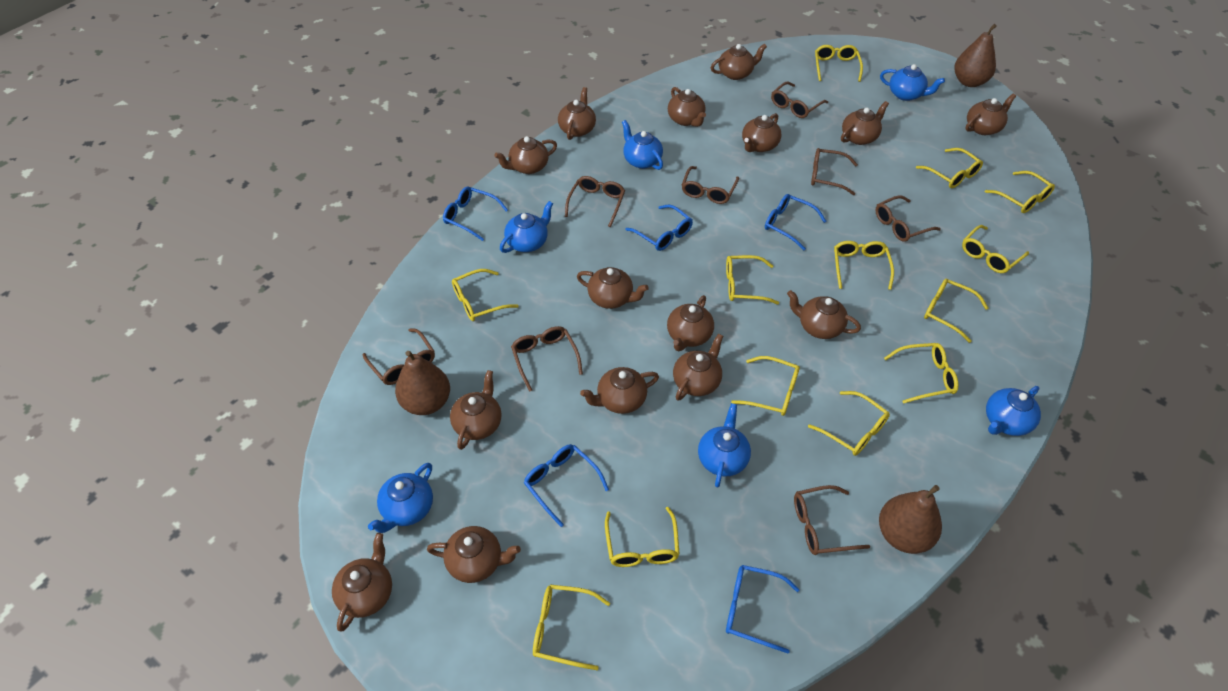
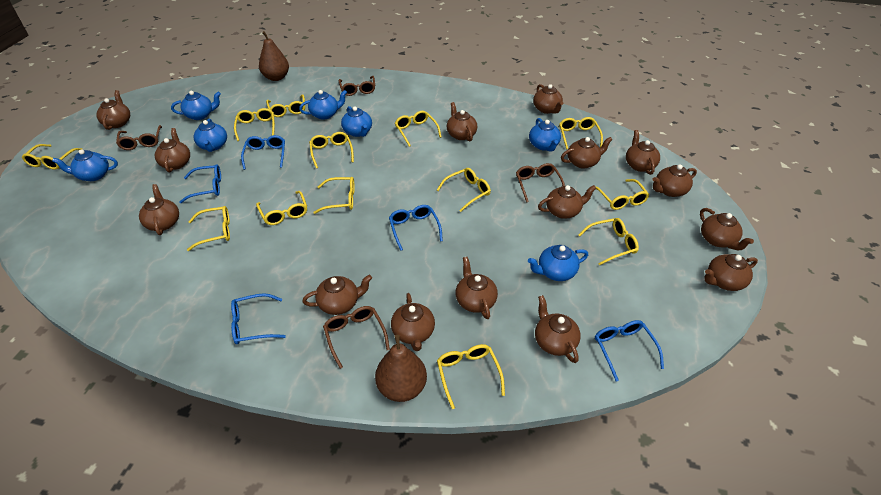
blue teapot: [368,463,433,533] [500,201,553,253] [622,120,663,170] [698,403,751,487] [880,64,945,101] [986,386,1041,436] = 6 -> [52,149,118,181] [171,91,221,120] [194,118,227,152] [299,90,347,120] [341,106,372,137] [528,245,588,281] [529,118,561,152] = 7
brown glasses: [363,328,435,385] [511,326,583,392] [565,176,625,227] [682,166,739,204] [771,82,828,118] [794,485,870,555] [811,148,858,195] [875,195,941,242] = 8 -> [116,125,162,150] [323,306,390,369] [338,76,375,96] [516,163,565,202] = 4
brown pear: [395,351,450,415] [879,485,942,554] [954,24,997,87] = 3 -> [259,31,289,81] [375,335,427,402] = 2

